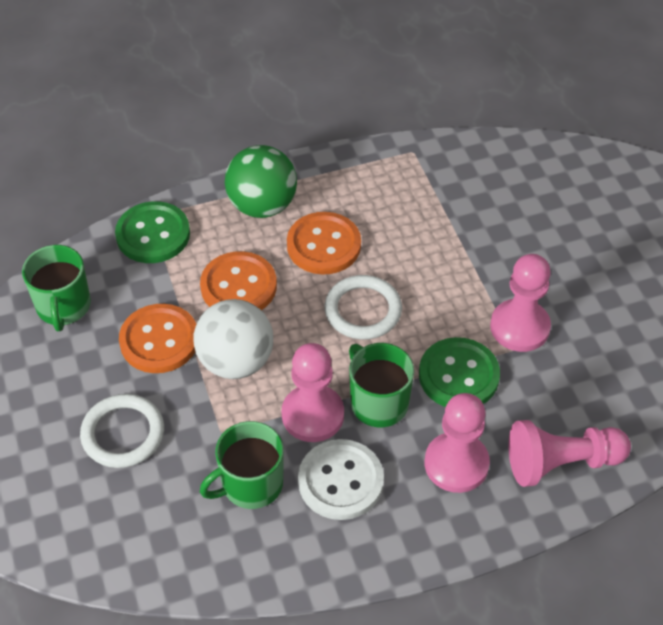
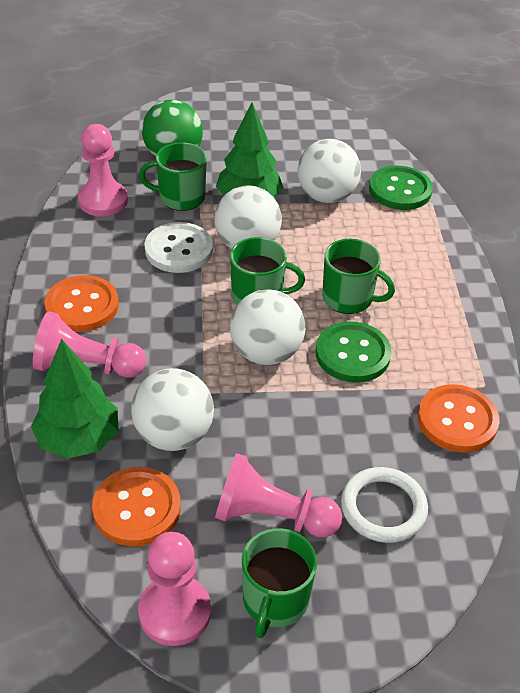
green mug: [22,245,91,331] [200,421,284,509] [349,343,414,427] = 3 -> [139,142,207,211] [230,237,305,305] [242,528,317,638] [322,239,395,314] = 4
green tree: none = 0 -> [31,339,118,458] [216,103,283,198] = 2
white ball: [193,299,273,379] = 1 -> [131,368,214,451] [214,185,282,249] [230,289,305,365] [297,139,361,203] = 4
white ring: [80,394,164,468] [324,275,402,340] = 2 -> [341,467,428,543] = 1

